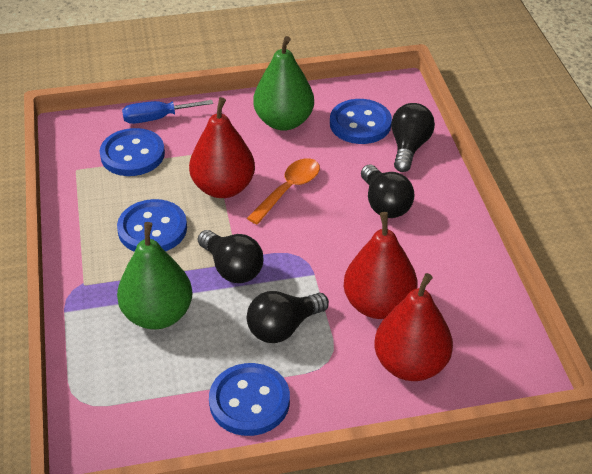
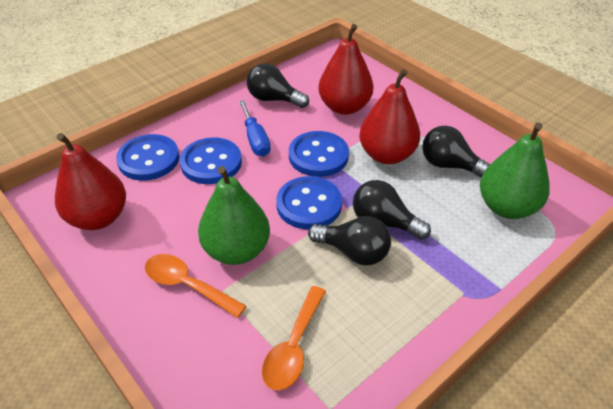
orange spoon: [247,158,320,224] = 1 -> [145,254,246,318] [262,286,326,391] = 2

